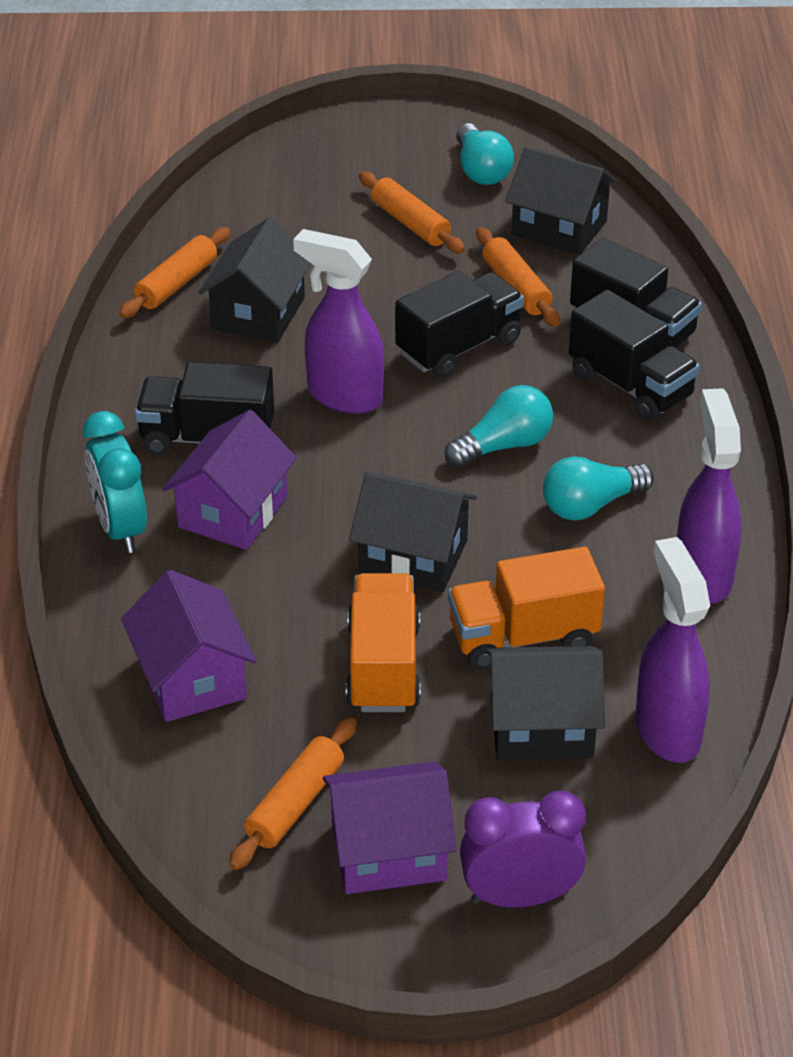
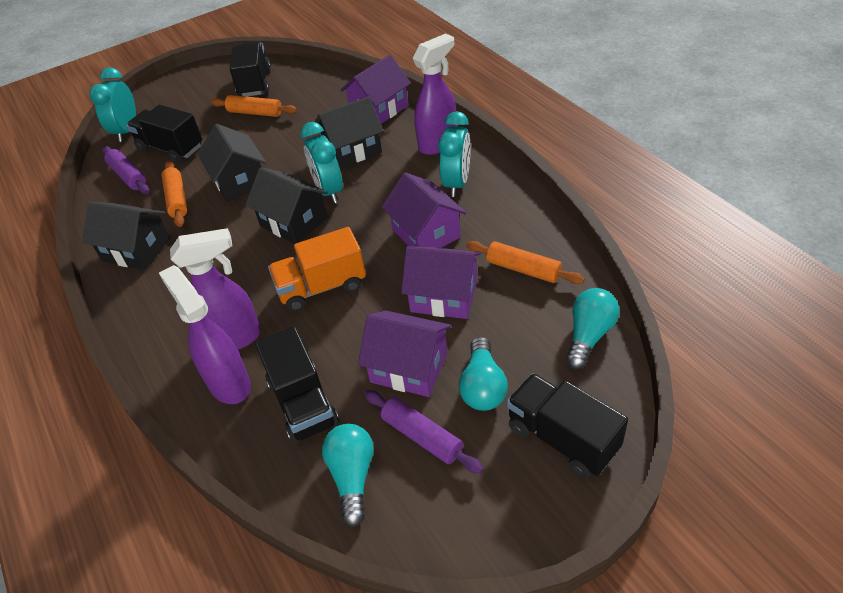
orange rolling pin: [119,227,230,318] [229,717,357,870] [359,171,465,253] [476,227,560,327] = 4 -> [162,161,188,227] [210,95,297,117] [466,241,585,284] = 3
orange truck: [346,573,421,712] [448,547,605,669] = 2 -> [268,227,366,312] = 1
purple clock: [460,791,586,908] = 1 -> none = 0
purple house: [121,570,256,722] [163,410,297,550] [323,761,457,894] = 3 -> [341,55,411,124] [358,310,451,397] [382,172,466,248] [401,246,481,319] = 4
purple rolling pin: none = 0 -> [102,146,149,194] [364,390,484,474] = 2
turquoise clock: [83,411,147,553] = 1 -> [89,67,136,142] [300,122,343,203] [438,111,471,197] = 3

